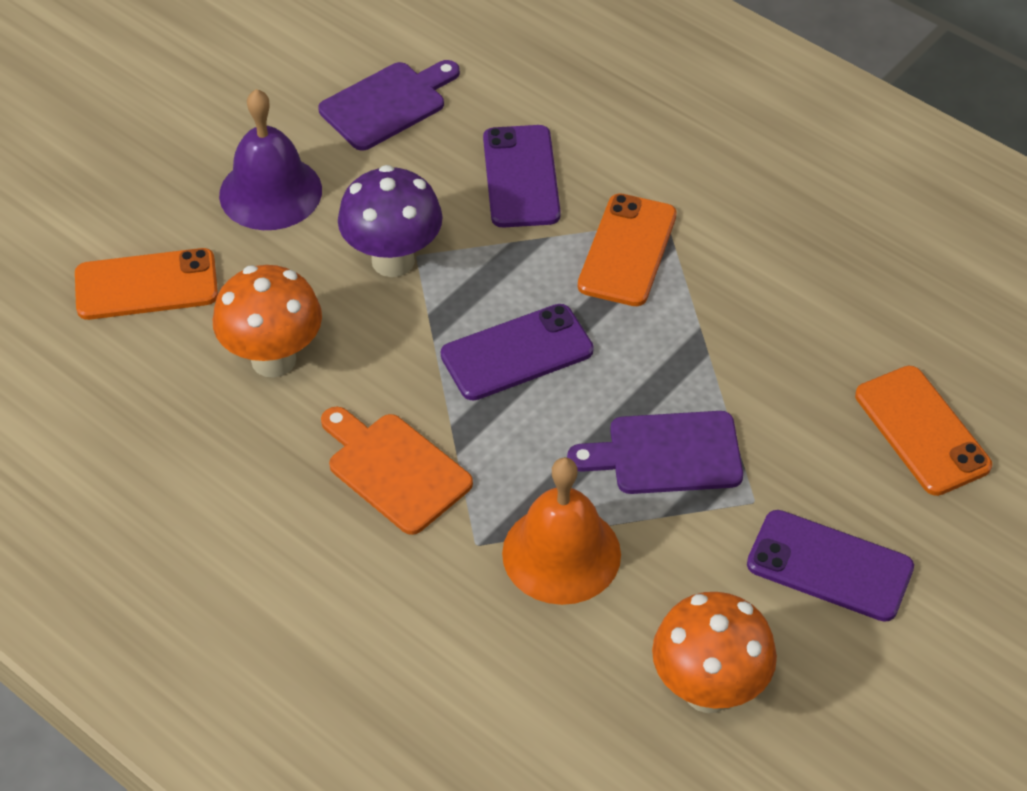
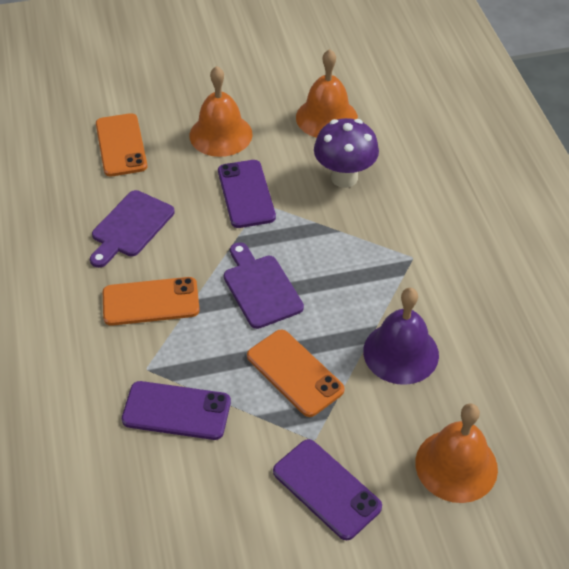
orange bell: [502,457,621,605] = 1 -> [190,66,253,157] [296,49,358,138] [415,404,498,503] = 3
orange cutting board: [321,406,473,535] = 1 -> none = 0
orange mushroom: [213,265,322,378] [652,592,777,713] = 2 -> none = 0

